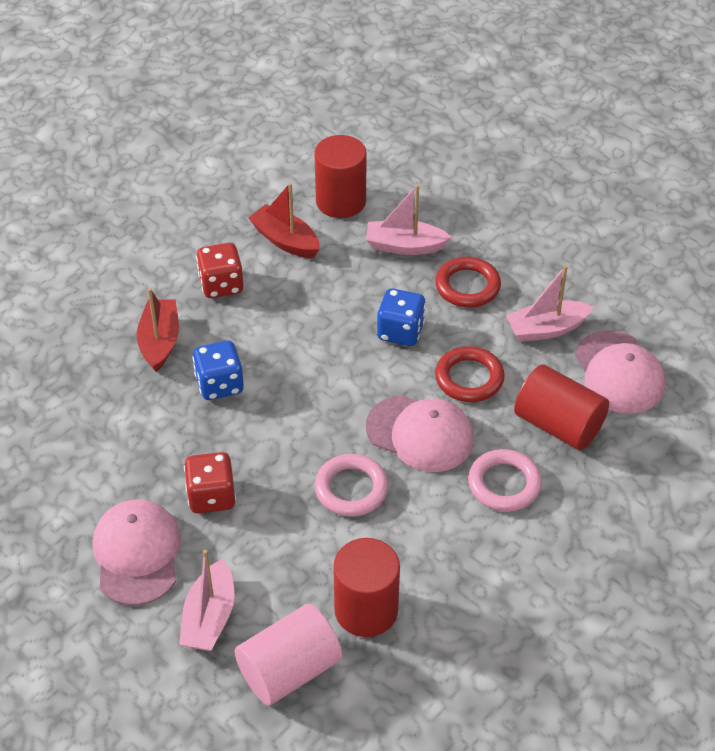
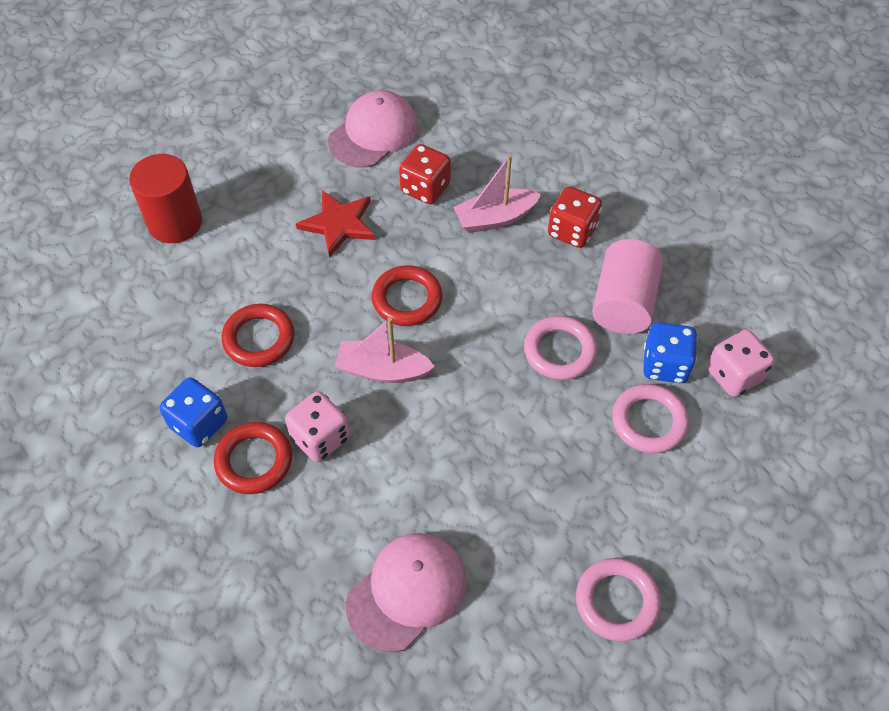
pink boat: [179,549,234,651] [366,185,451,255] [506,265,594,342] = 3 -> [335,317,435,383] [453,155,541,233] = 2
pink cap: [93,499,181,605] [366,395,474,472] [575,330,665,414] = 3 -> [328,90,418,168] [346,533,467,653] = 2
pink dice: none = 0 -> [285,391,350,462] [707,330,775,397] = 2
pink ring: [315,454,388,517] [468,449,542,512] = 2 -> [524,316,597,380] [576,558,661,641] [612,384,689,453] = 3
red boat: [137,288,179,372] [248,183,320,258] = 2 -> none = 0
red cylinder: [314,135,366,218] [333,538,400,637] [514,364,609,450] = 3 -> [129,154,202,243] = 1
red ring: [435,257,501,307] [435,346,505,402] = 2 -> [214,422,292,494] [221,304,294,367] [371,265,443,326] = 3
red star: none = 0 -> [296,190,376,258] = 1

